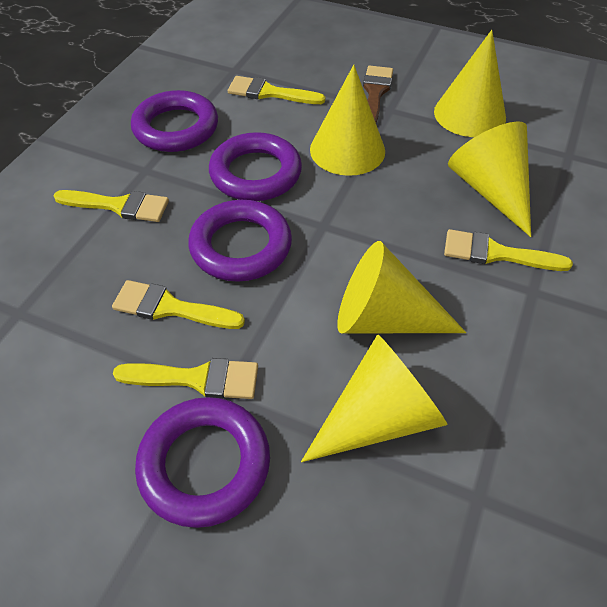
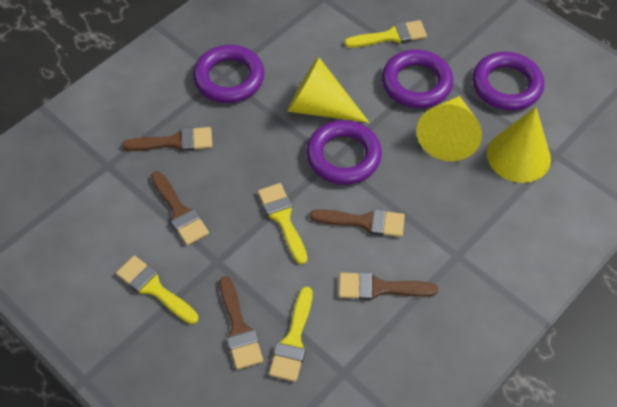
brown brush: [363,65,393,123] = 1 -> [122,127,212,151] [151,171,209,246] [219,276,263,370] [310,209,405,237] [339,272,438,300] = 5
yellow brush: [54,190,169,222] [112,280,245,329] [113,358,258,399] [228,76,325,104] [444,229,573,271] = 5 -> [116,255,198,324] [258,183,307,265] [269,287,313,382] [344,20,427,48] = 4
yellow cone: [301,335,448,462] [310,65,385,176] [337,241,466,334] [434,30,506,137] [448,121,531,237] = 5 -> [287,57,370,123] [417,96,482,161] [487,107,551,183] = 3

